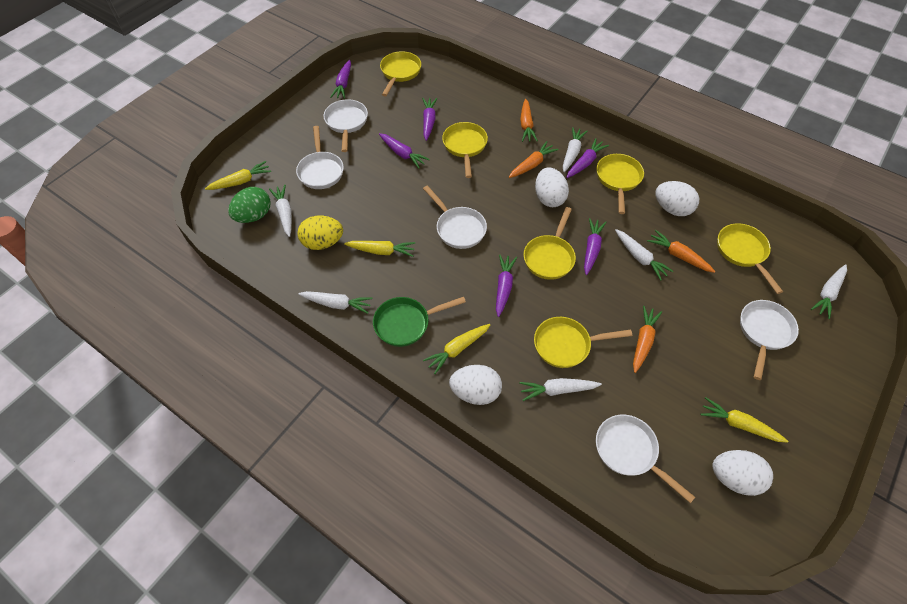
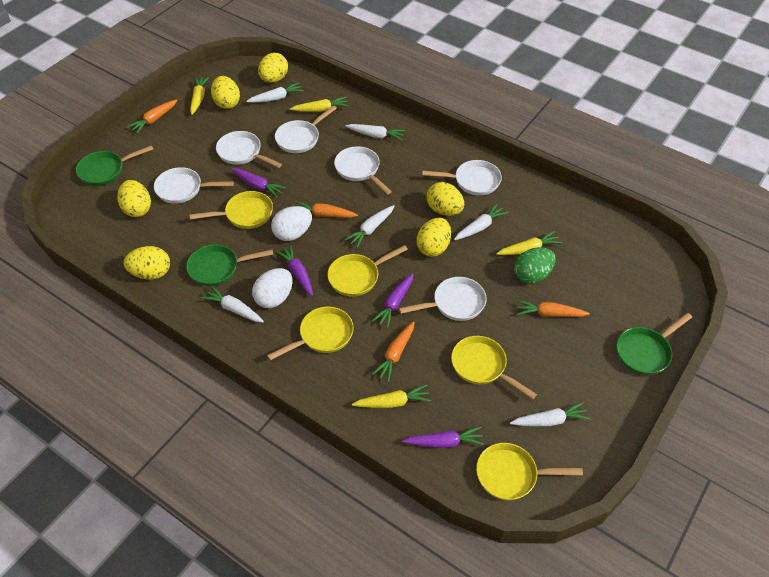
green pan: [373,297,466,347] = 1 -> [76,145,153,186] [186,244,274,286] [616,313,692,375] = 3
purple carrot: [330,60,351,99] [379,133,430,168] [422,98,437,141] [496,255,517,317] [566,138,609,178] [584,218,606,275] = 6 -> [231,168,286,198] [275,244,313,296] [372,273,414,328] [402,426,484,448] = 4
white egg: [449,365,502,405] [535,167,569,207] [655,181,699,216] [712,450,773,496] = 4 -> [252,268,292,308] [271,206,312,241] = 2
white pan: [296,126,344,189] [324,99,368,152] [423,185,487,249] [596,415,695,503] [740,300,799,380] = 5 -> [154,167,234,204] [216,131,282,168] [275,105,337,153] [334,146,392,194] [399,277,487,321] [422,160,502,196] = 6
yellow egg: [297,215,343,250] = 1 -> [117,180,151,217] [124,246,170,280] [211,76,240,109] [258,53,288,83] [417,218,451,257] [427,182,464,216] = 6
yellow pan: [380,51,421,96] [442,122,488,178] [524,207,576,280] [534,317,632,368] [596,154,644,214] [717,223,783,294] = 6 -> [190,191,273,229] [267,307,354,360] [327,245,408,297] [451,336,537,399] [476,443,583,501] = 5

